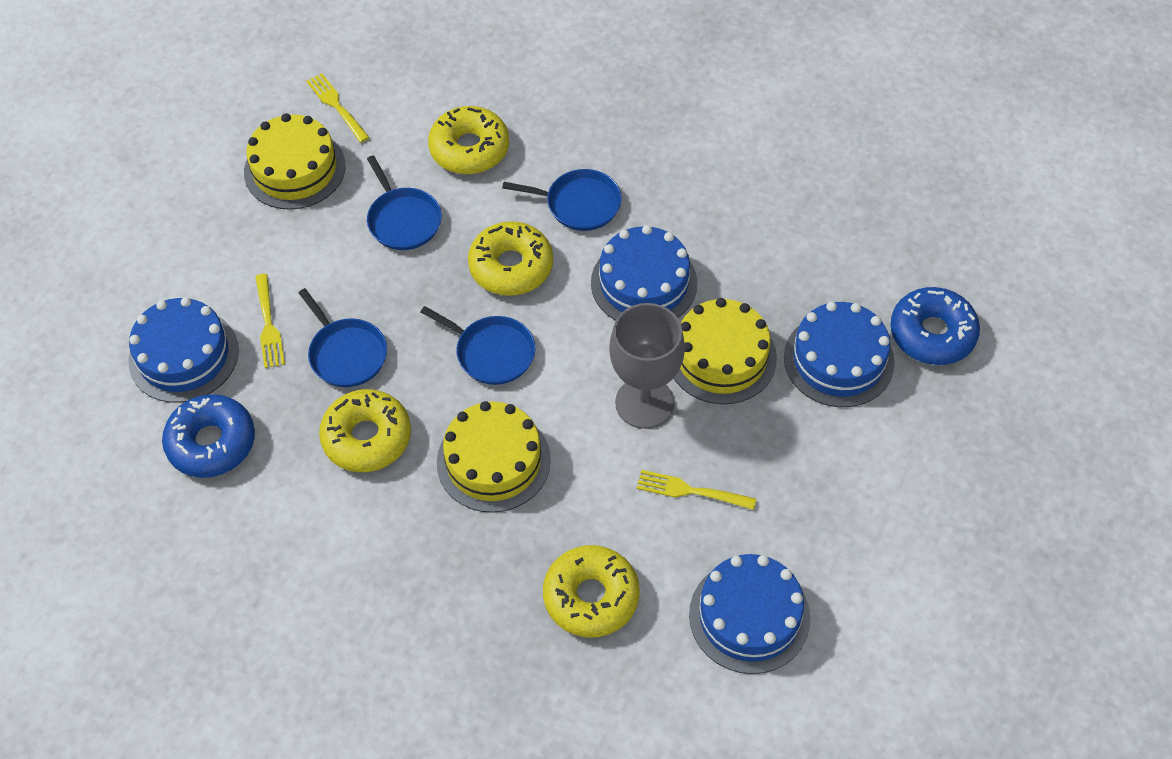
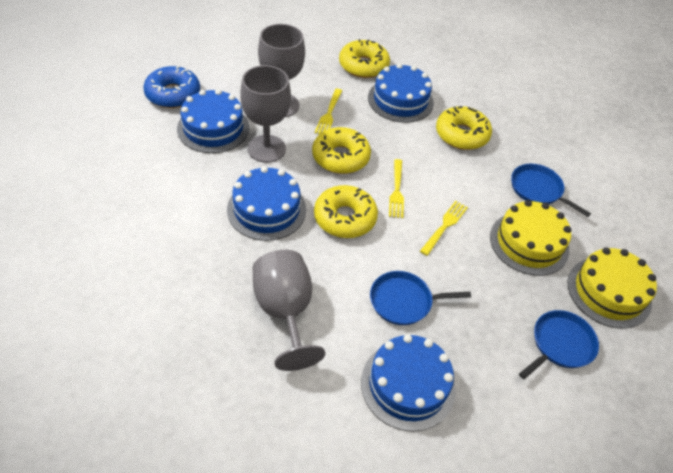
blue donut: [162,394,255,478] [890,287,980,365] = 2 -> [143,66,200,108] = 1
blue pan: [299,288,387,387] [367,155,442,250] [421,306,535,385] [502,169,622,231] = 4 -> [370,271,471,325] [511,164,591,217] [519,310,599,379] = 3
grey goblet: [609,303,685,429] = 1 -> [240,65,291,163] [252,250,325,371] [258,24,305,117] = 3
yellow cake: [244,113,346,210] [437,401,551,513] [674,298,777,404] = 3 -> [490,200,571,276] [568,247,657,329] = 2

